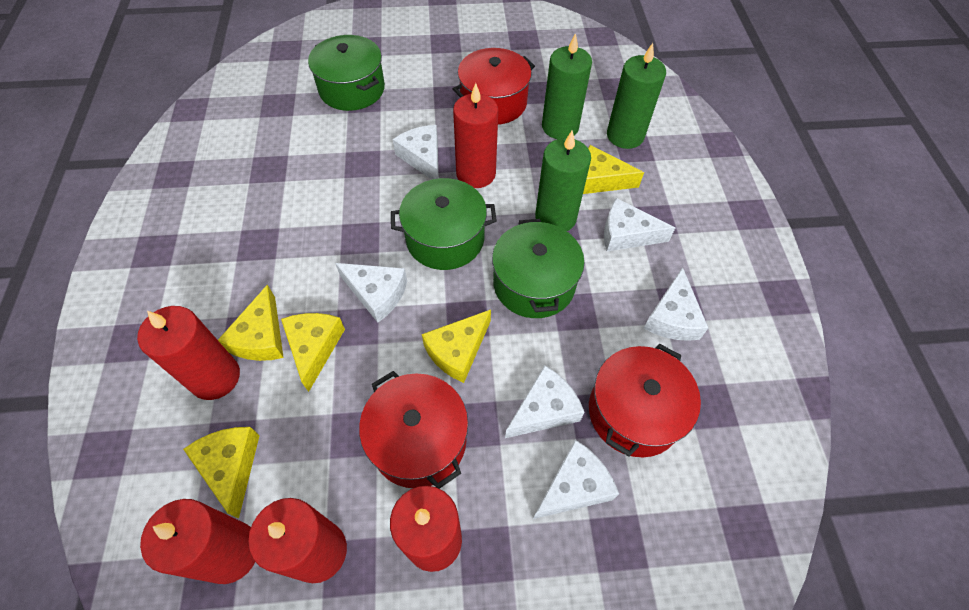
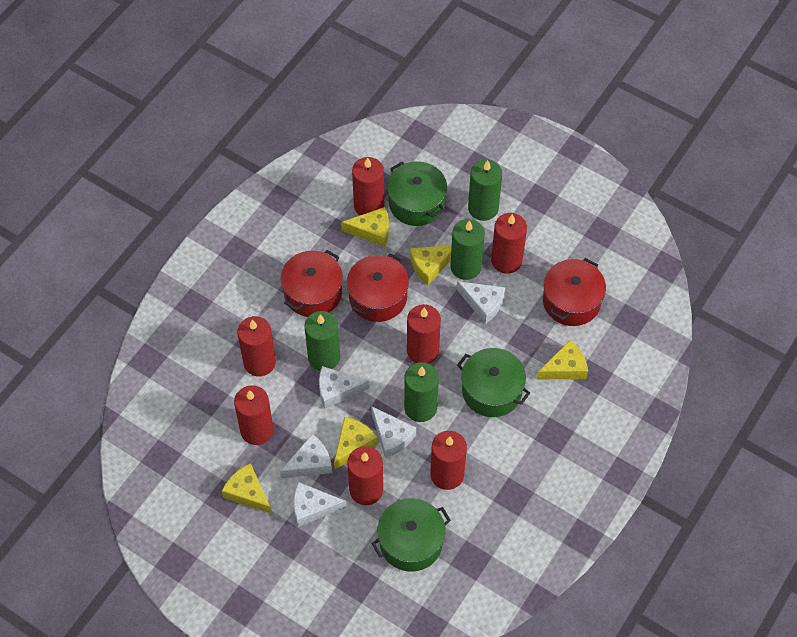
green candle: [535,130,591,231] [542,33,592,139] [607,43,666,149] = 3 -> [304,311,340,371] [404,362,439,422] [450,219,485,280] [468,160,502,221] = 4
red candle: [137,306,240,400] [140,499,255,584] [248,498,347,583] [390,486,462,572] [453,83,498,188] = 5 -> [234,385,274,445] [237,316,276,376] [347,446,383,505] [352,157,384,215] [407,304,441,364] [430,431,467,490] [491,213,527,274] = 7
white cheese: [335,263,407,322] [393,125,438,180] [505,365,585,438] [533,440,619,519] [604,198,675,252] [644,267,708,341] = 6 -> [280,434,332,478] [294,482,347,527] [319,366,370,409] [371,406,416,458] [457,281,505,324] = 5

